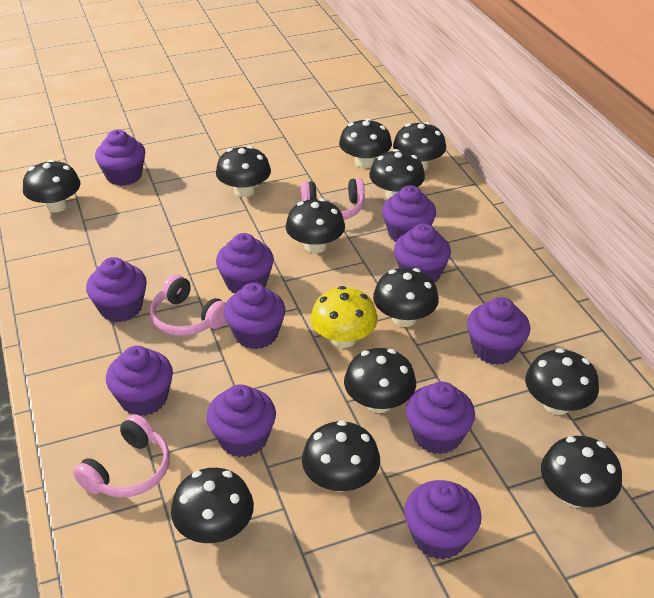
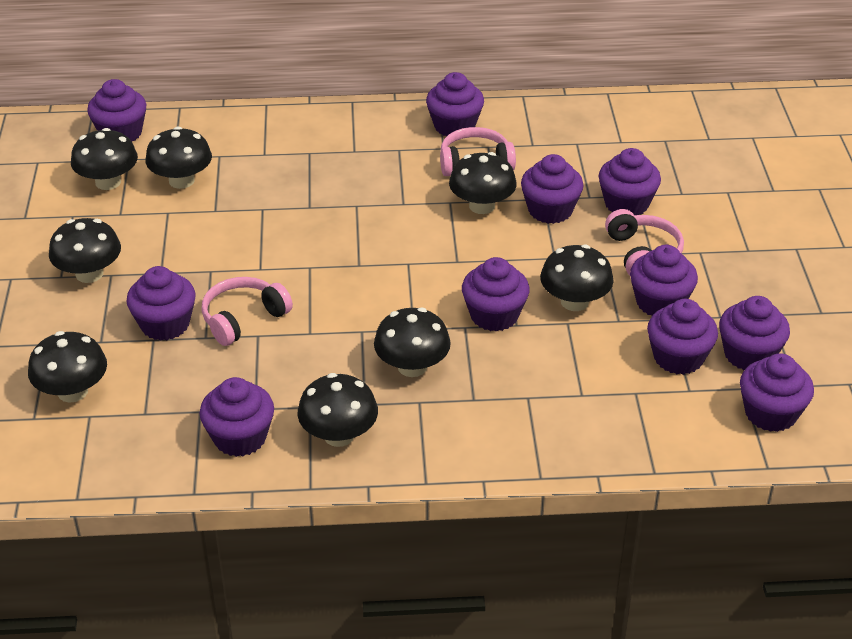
black mushroom: [23,160,80,213] [171,468,254,543] [216,146,271,197] [286,198,345,253] [302,420,380,492] [339,118,392,168] [344,348,416,413] [369,149,425,199] [373,268,439,327] [393,122,446,170] [525,348,599,415] [541,436,622,508] = 12 -> [28,331,107,403] [49,218,121,283] [71,128,138,190] [145,126,212,189] [297,373,378,447] [374,308,451,377] [449,152,517,214] [540,244,614,311] = 8
yellow mushroom: [311,286,378,348] = 1 -> none = 0

